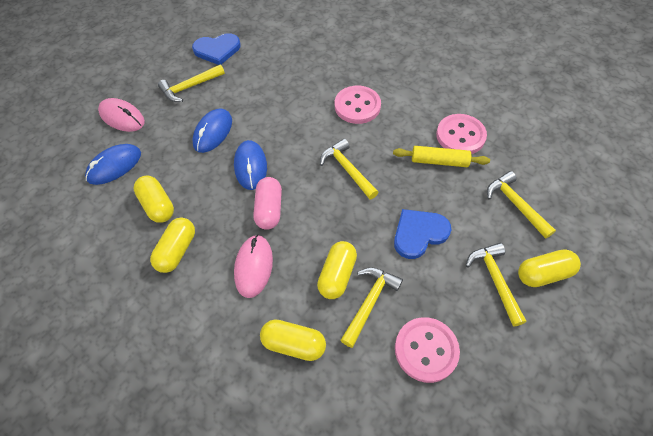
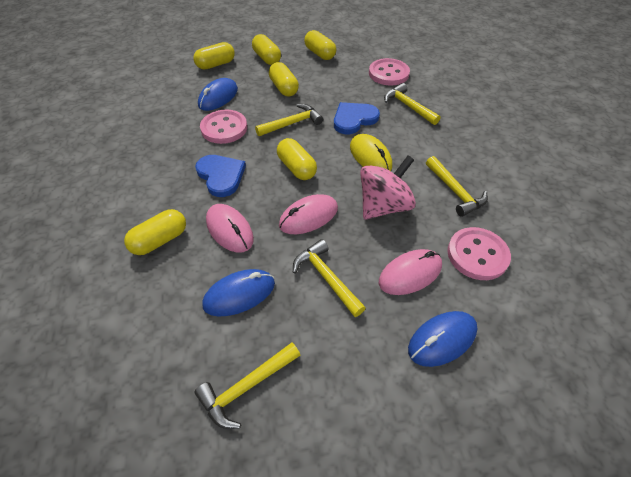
pink capsule: [253,177,282,230] = 1 -> none = 0
pink mouse: [98,98,145,132] [234,235,273,298] = 2 -> [206,204,254,253] [279,194,338,234] [379,249,442,295] = 3
pink spinning top: none = 0 -> [360,155,416,220] = 1
yellow capsule: [134,176,174,223] [150,218,195,273] [260,319,326,361] [317,241,357,299] [518,250,581,287] = 5 -> [124,209,186,255] [194,42,235,70] [252,34,281,65] [269,62,299,97] [277,138,317,180] [304,30,336,60] = 6
yellow mouse: none = 0 -> [350,134,392,171] = 1
yellow rolling pin: [393,146,490,167] = 1 -> none = 0

